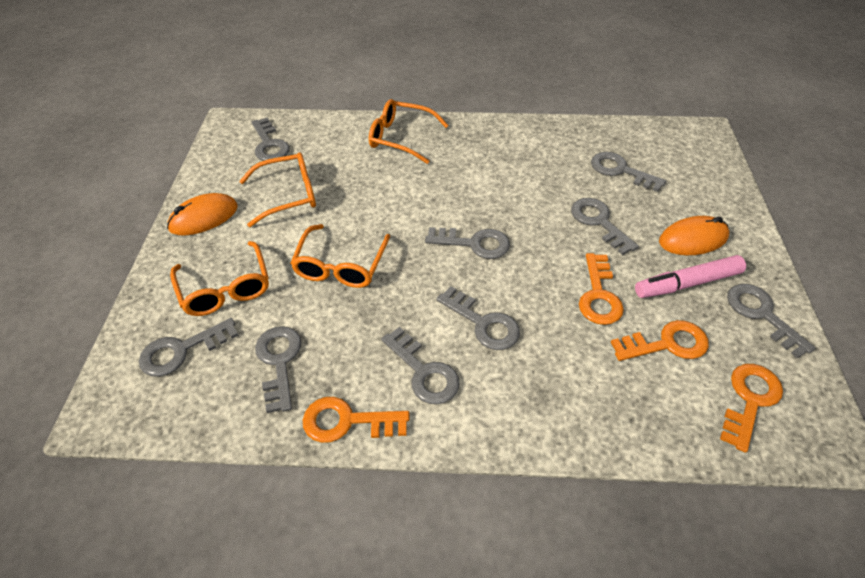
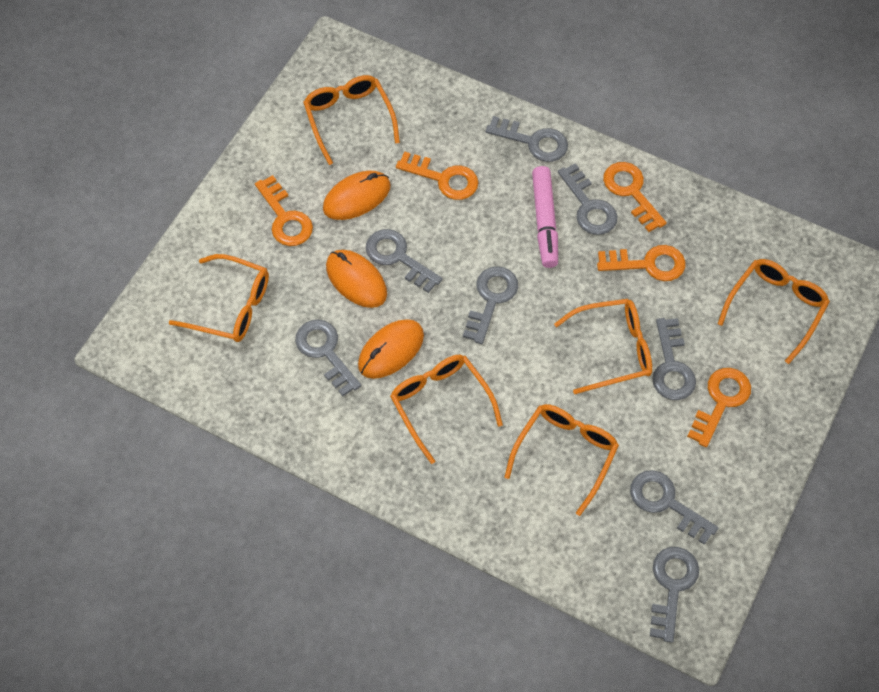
grey key: [139,318,238,377] [252,118,289,161] [255,326,302,413] [381,327,460,404] [425,227,510,259] [436,286,520,350] [571,198,639,255] [591,152,666,192] [727,284,816,359] = 9 -> [295,320,361,396] [366,229,442,293] [463,266,518,344] [485,116,568,162] [558,163,618,235] [630,470,718,545] [650,547,699,643] [652,318,696,400] = 8
orange glasses: [170,241,269,316] [239,153,316,227] [291,224,390,288] [369,99,449,164] = 4 -> [169,254,269,342] [303,75,400,165] [390,355,503,464] [504,404,619,516] [554,299,652,394] [718,259,830,364] = 6
orange key: [303,397,409,443] [579,253,624,325] [611,320,709,361] [720,364,783,453] = 4 -> [255,175,313,246] [396,152,479,200] [597,245,686,281] [603,162,667,232] [687,368,751,447] = 5
orange mouse: [167,193,238,235] [659,216,729,255] = 2 -> [323,171,390,220] [326,250,387,308] [358,319,424,379] = 3

